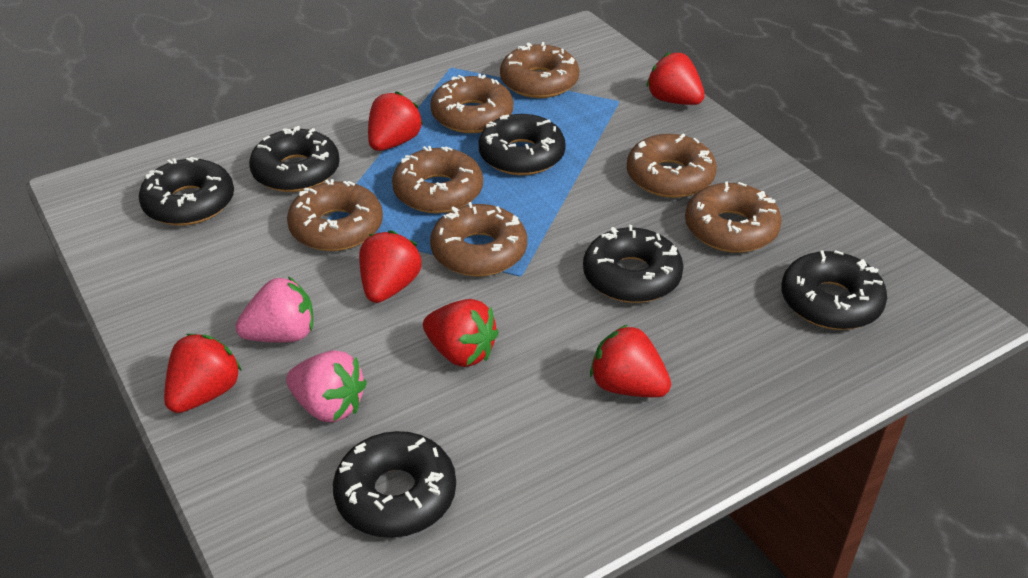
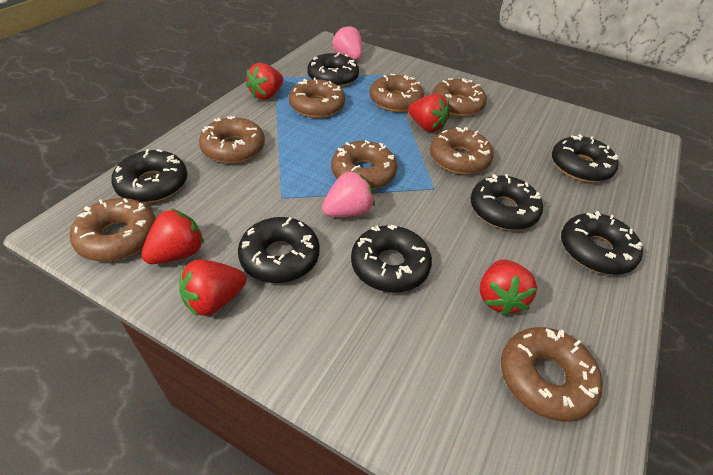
black donut: [139,157,234,226] [249,126,340,192] [333,431,456,538] [479,114,566,175] [583,225,684,303] [781,250,887,330] = 6 -> [112,149,187,203] [238,217,320,283] [307,53,359,87] [351,225,432,293] [471,174,543,230] [552,134,619,182] [561,211,643,275] = 7
brown donut: [287,179,383,251] [392,146,483,213] [430,74,513,133] [430,202,527,276] [500,42,579,98] [627,134,717,198] [685,181,782,253] = 7 -> [70,198,156,262] [199,116,265,163] [289,78,345,118] [331,140,397,189] [370,74,424,112] [430,127,494,174] [432,78,487,116] [501,327,603,422] = 8
red strawberry: [164,334,242,413] [359,230,422,303] [368,91,423,151] [423,299,499,367] [590,325,671,397] [646,52,705,105] = 6 -> [141,209,204,264] [179,260,246,317] [246,63,283,100] [408,94,450,132] [480,259,537,316] = 5

